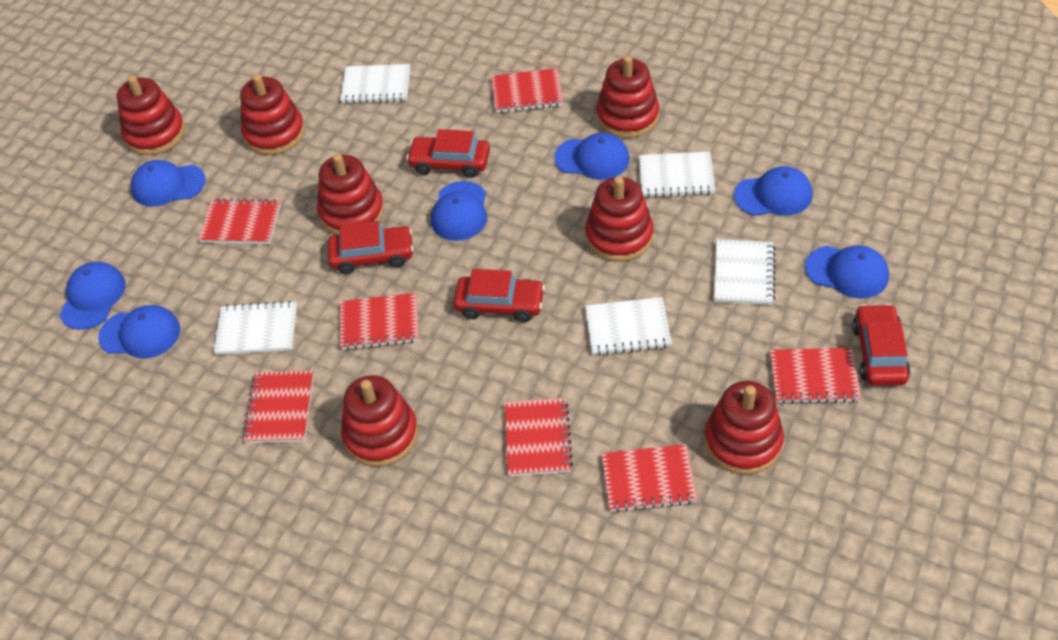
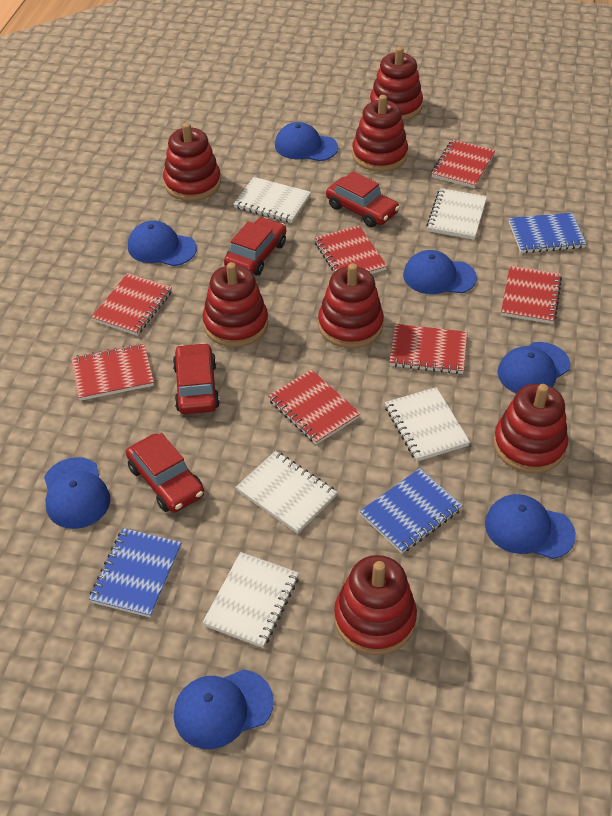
blue notebook: none = 0 -> [89,528,182,618] [360,468,463,553] [509,213,587,253] = 3

